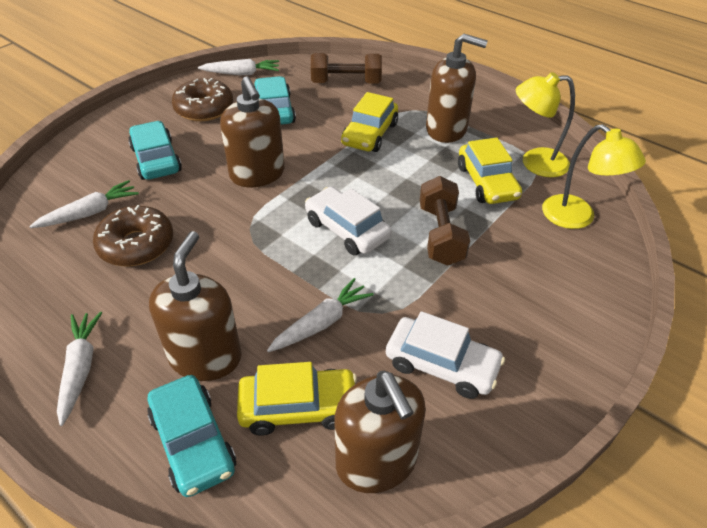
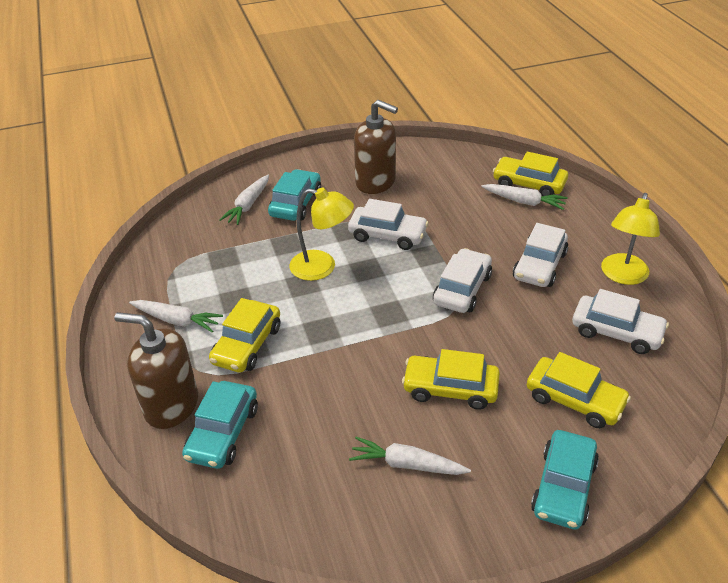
brown donut: [93,205,173,266] [172,78,233,121] = 2 -> none = 0
brown dumbbell: [311,53,382,83] [420,176,470,266] = 2 -> none = 0
brown soap dispenser: [149,231,242,381] [220,76,285,187] [334,371,426,493] [426,34,488,143] = 4 -> [115,312,198,429] [354,100,398,194] = 2
white car: [305,187,392,255] [386,311,505,399] = 2 -> [348,199,428,250] [433,248,492,313] [513,223,568,287] [572,289,669,354] = 4
yellow car: [237,362,357,435] [341,92,398,152] [458,137,522,204] = 3 -> [209,298,280,373] [402,349,500,410] [493,152,568,196] [527,352,631,428] = 4

